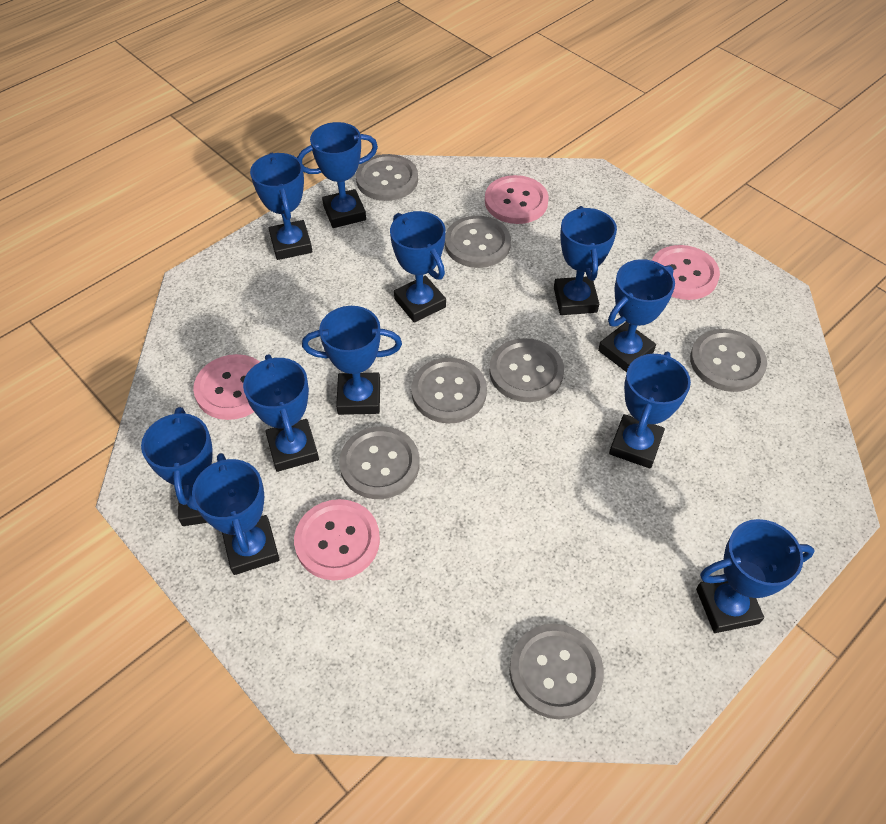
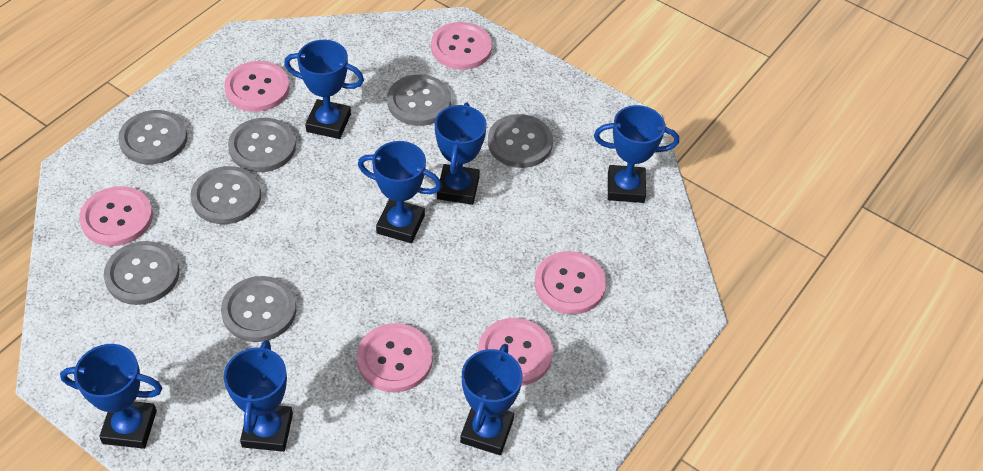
blue trophy: [141,407,213,526] [192,453,280,575] [243,354,319,472] [250,153,313,260] [297,122,378,228] [302,306,402,415] [390,211,446,323] [554,206,617,315] [598,259,675,372] [609,351,691,468] [696,519,815,633] = 11 -> [60,344,162,449] [224,340,293,452] [284,40,364,139] [358,141,442,243] [435,103,487,205] [460,344,523,455] [594,105,679,203] = 7
pink button: [193,354,260,420] [294,499,380,580] [485,175,549,224] [652,245,720,300] = 4 -> [79,186,153,246] [224,61,290,112] [357,323,433,393] [431,22,492,70] [478,318,553,386] [534,251,606,314] = 6

